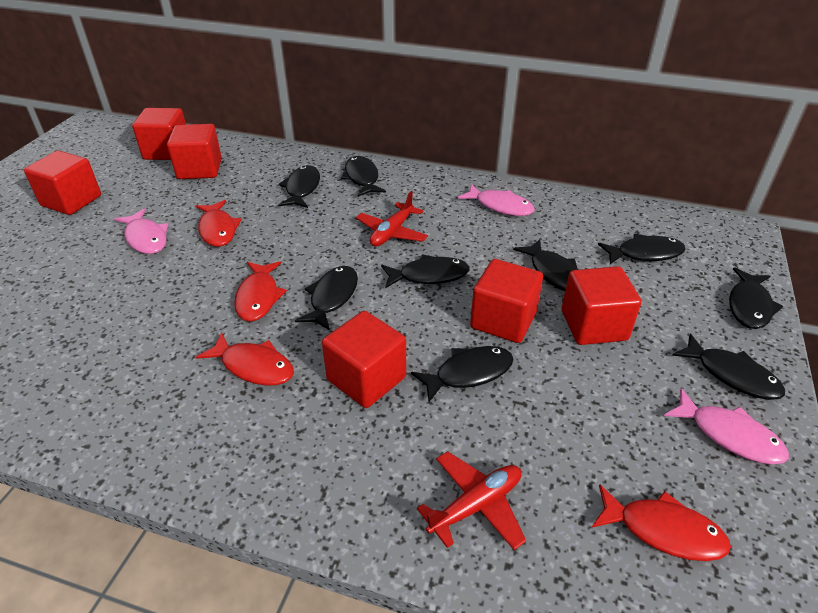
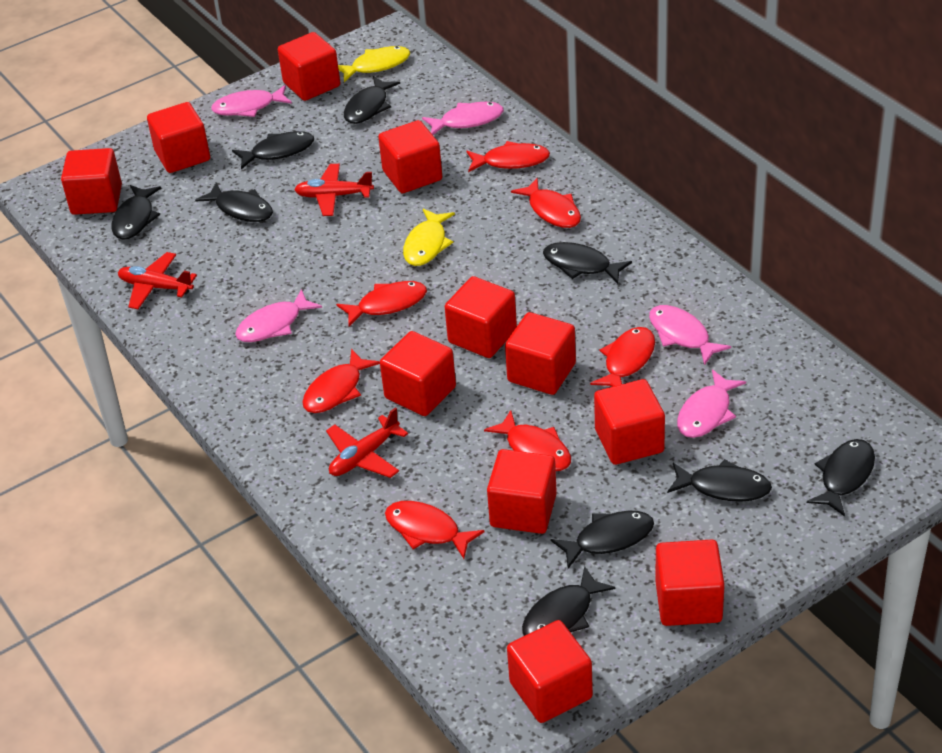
pink fish: [114,209,168,254] [458,184,535,216] [664,388,789,464] = 3 -> [211,85,292,117] [235,289,322,342] [422,102,504,135] [649,305,731,365] [677,369,746,438] = 5
red cube: [24,151,101,215] [132,108,186,160] [167,124,222,179] [322,311,406,408] [470,259,543,343] [562,266,642,345] = 6 -> [61,148,122,215] [147,102,210,173] [278,32,340,101] [378,120,442,193] [380,331,456,416] [445,276,517,358] [487,449,557,534] [505,312,576,395] [507,620,593,723] [594,379,665,465] [655,540,725,626] = 11
red fish: [196,200,242,247] [196,332,294,386] [234,261,287,322] [592,484,731,561] = 4 -> [302,349,380,413] [336,281,427,326] [385,501,485,559] [466,141,550,172] [484,410,571,471] [511,178,581,228] [590,327,655,387] = 7
red plane: [356,191,428,246] [417,451,526,550] = 2 -> [118,252,197,309] [294,164,374,216] [326,407,408,478] = 3
yellow fish: none = 0 -> [338,46,410,82] [403,209,455,266] = 2

